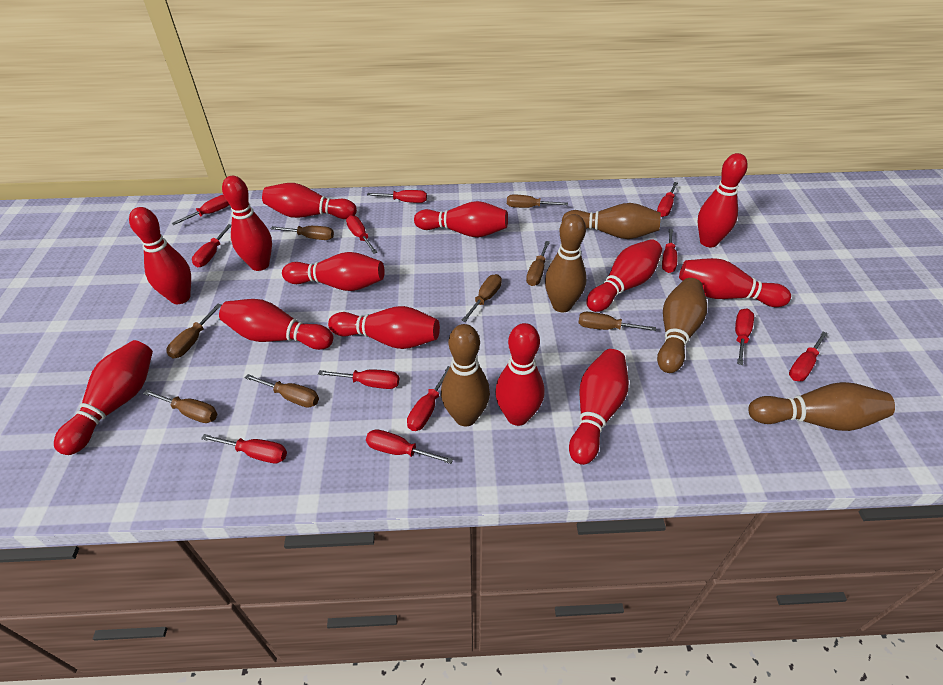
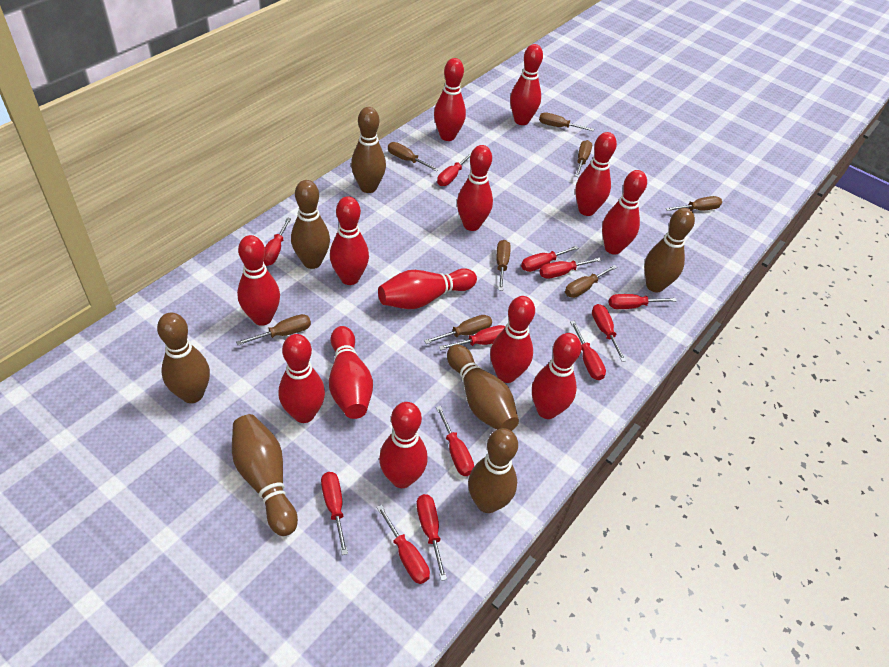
brown bowling pin: [441,324,490,426] [545,214,587,312] [562,203,661,239] [657,278,707,373] [748,382,895,431] = 5 -> [157,312,210,403] [232,414,298,536] [291,180,330,269] [351,107,386,193] [447,344,519,431] [468,428,518,513] [644,208,695,292] = 7

